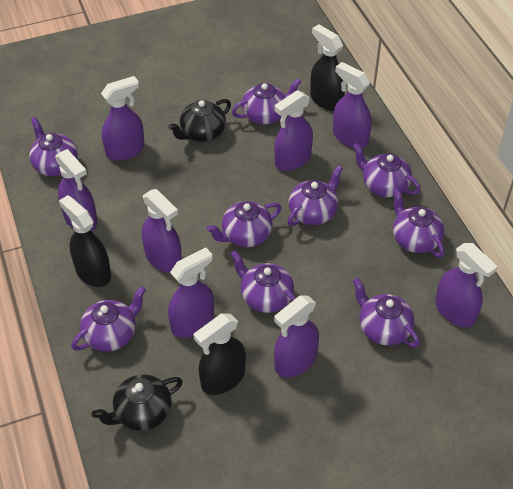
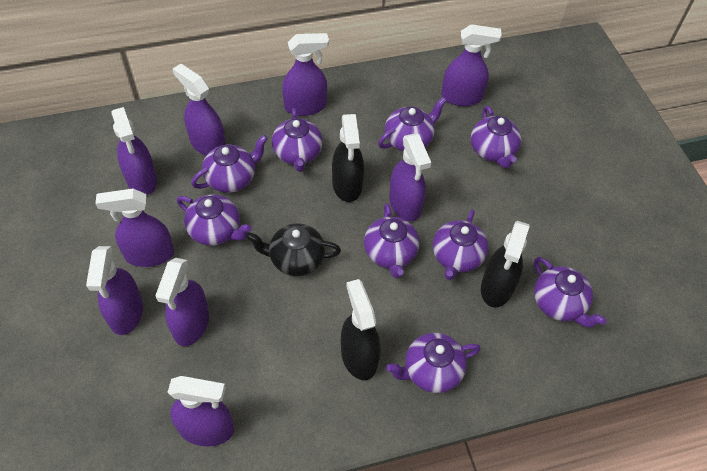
black teapot: [92,374,183,431] [168,99,231,142] = 2 -> [246,223,341,276] = 1
purple spray bottle: [55,149,97,231] [101,76,145,161] [142,189,182,272] [168,247,214,338] [274,90,313,171] [274,295,319,377] [333,62,372,148] [435,243,498,327] = 8 -> [86,246,143,335] [96,188,174,267] [111,107,157,196] [155,258,209,346] [168,376,234,446] [173,64,226,156] [282,33,329,116] [389,133,431,221] [441,24,502,106] = 9

